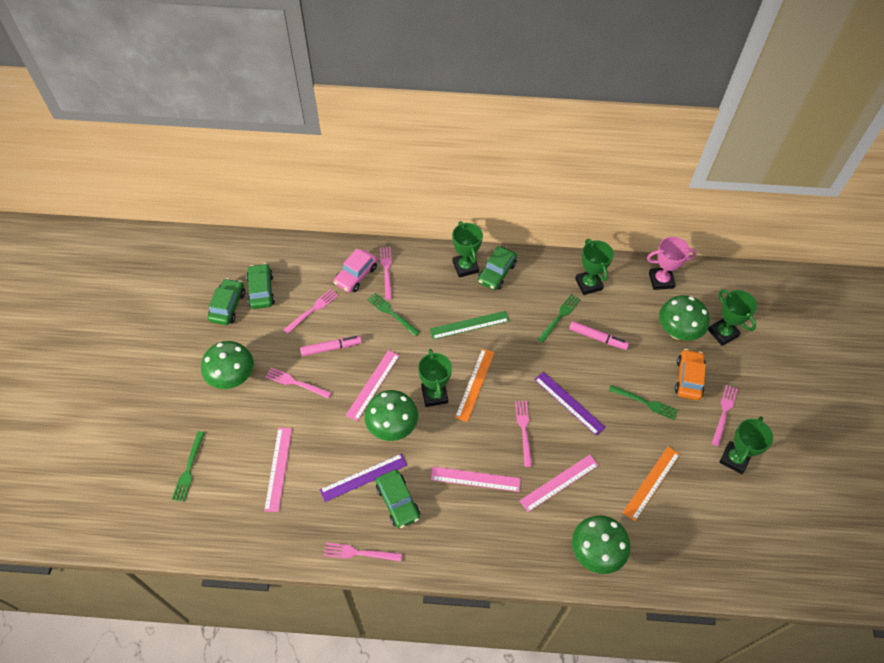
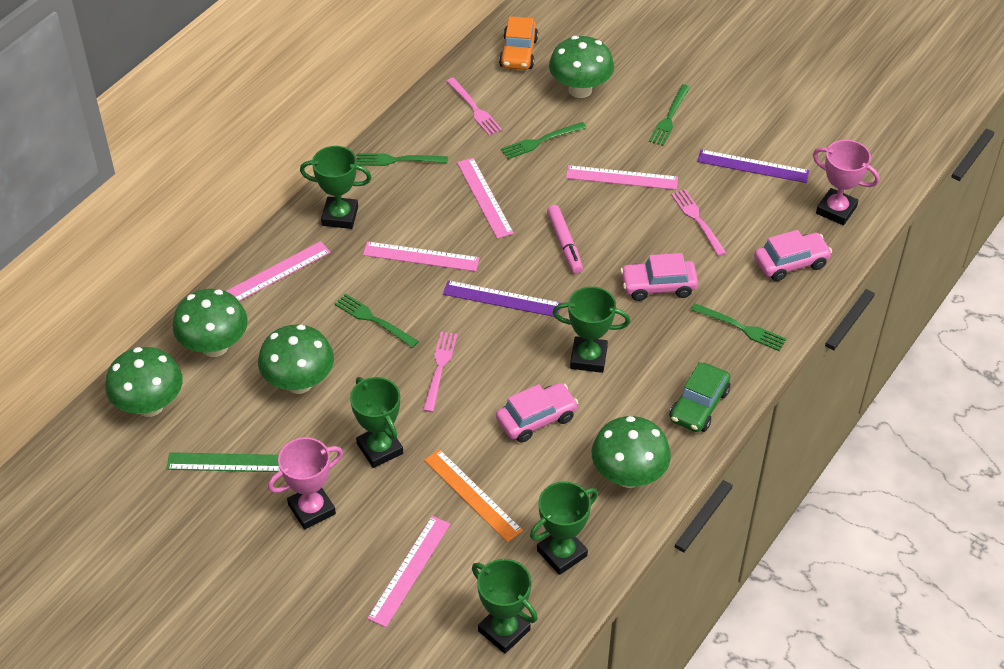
green car: [208,278,245,325] [246,263,275,309] [376,470,420,528] [478,246,517,290] = 4 -> [670,362,730,432] = 1
green fork: [172,431,205,502] [367,293,420,336] [538,294,580,343] [609,385,678,420] = 4 -> [335,294,419,348] [357,153,448,166] [501,122,587,159] [649,84,690,146] [691,303,786,351] = 5
green mushroom: [201,341,254,389] [364,390,418,441] [572,515,630,574] [659,295,710,341] = 4 -> [105,347,183,417] [173,289,248,357] [258,325,334,394] [549,36,614,98] [591,416,671,488] = 5
orange ruler: [455,348,495,422] [623,447,680,521] = 2 -> [424,449,523,542] = 1
pink car: [334,249,377,292] = 1 -> [496,383,578,443] [620,253,698,301] [754,230,832,281] = 3
pink fork: [266,368,331,399] [283,289,338,334] [323,543,402,562] [380,247,392,300] [515,401,532,467] [711,385,738,446] = 6 -> [423,332,457,412] [446,78,502,136] [671,189,726,256] = 3
pink marker: [300,336,362,356] [569,321,629,350] = 2 -> [547,205,583,274] = 1
pink ruler: [264,428,292,512] [346,350,400,421] [431,467,521,492] [519,455,599,512] = 4 -> [226,241,331,301] [363,241,480,271] [367,516,450,627] [457,158,514,238] [566,165,678,190] = 5
pink trophy: [647,237,697,290] = 1 -> [268,437,343,530] [813,140,879,225] = 2

